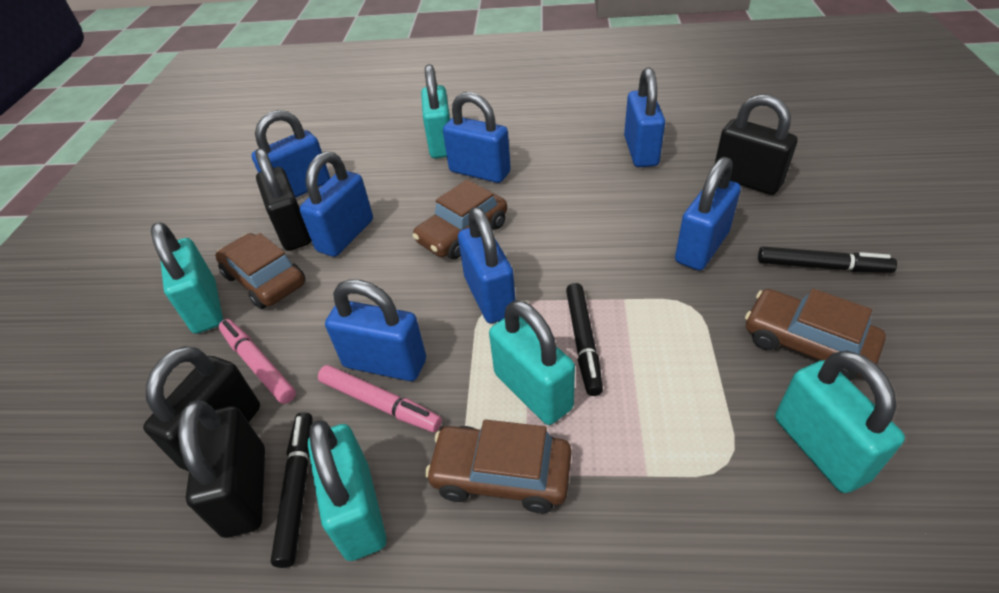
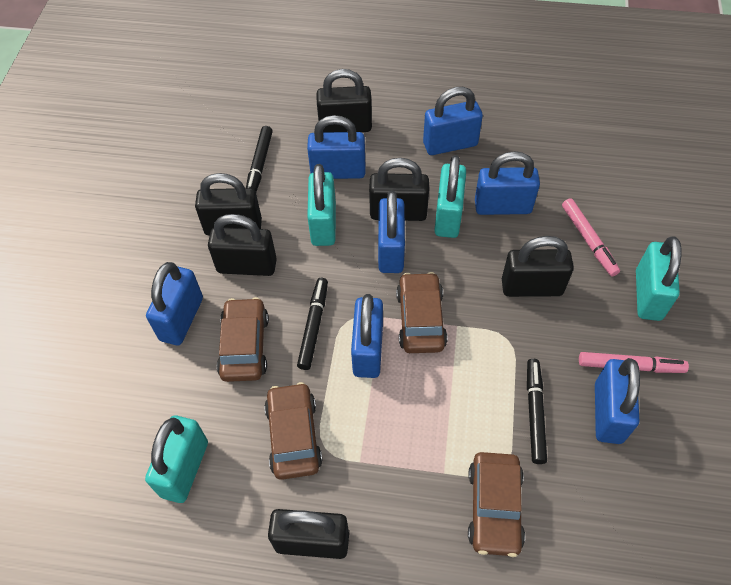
black padlock: [143,346,260,472] [178,401,265,538] [255,148,311,251] [715,94,798,195] = 4 -> [195,173,262,236] [208,214,277,276] [268,509,349,559] [316,69,372,133] [369,158,429,221] [502,236,574,297] = 6
turquoise padlock: [151,223,223,334] [308,420,386,561] [421,64,450,159] [489,300,575,425] [775,351,905,493] = 5 -> [145,415,208,503] [307,164,336,246] [434,155,466,238] [636,236,681,321] = 4

